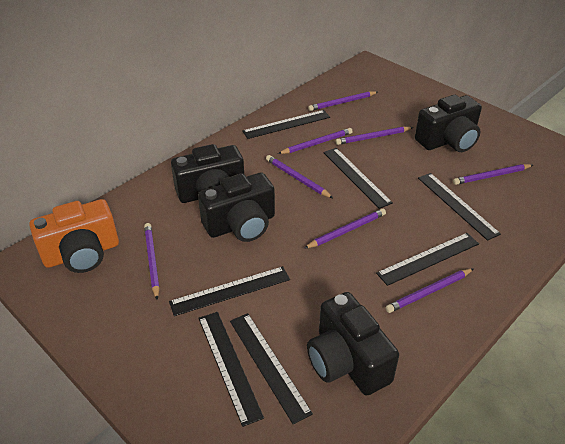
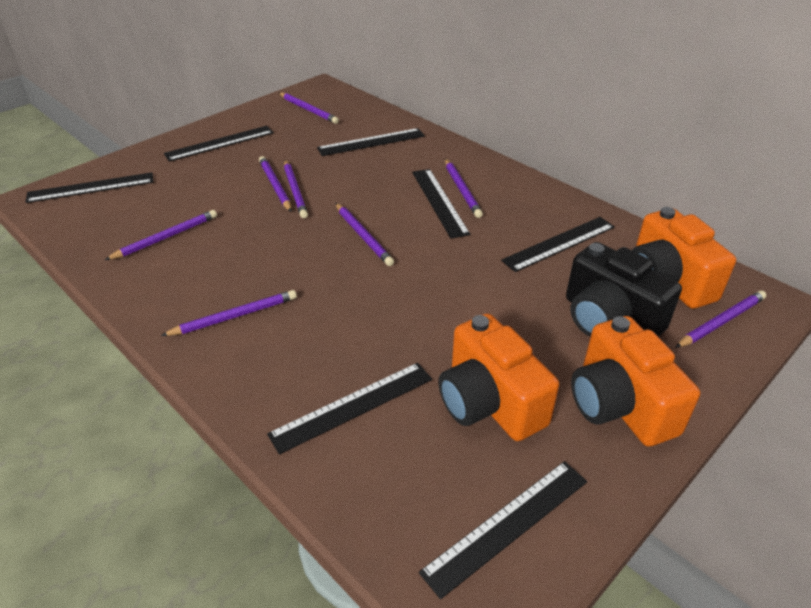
black camera: [171,144,244,203] [198,173,275,242] [307,292,399,395] [415,95,482,152] = 4 -> [566,242,682,337] = 1
orange camera: [29,199,119,273] = 1 -> [438,313,559,441] [571,316,700,447] [632,207,736,309] = 3

